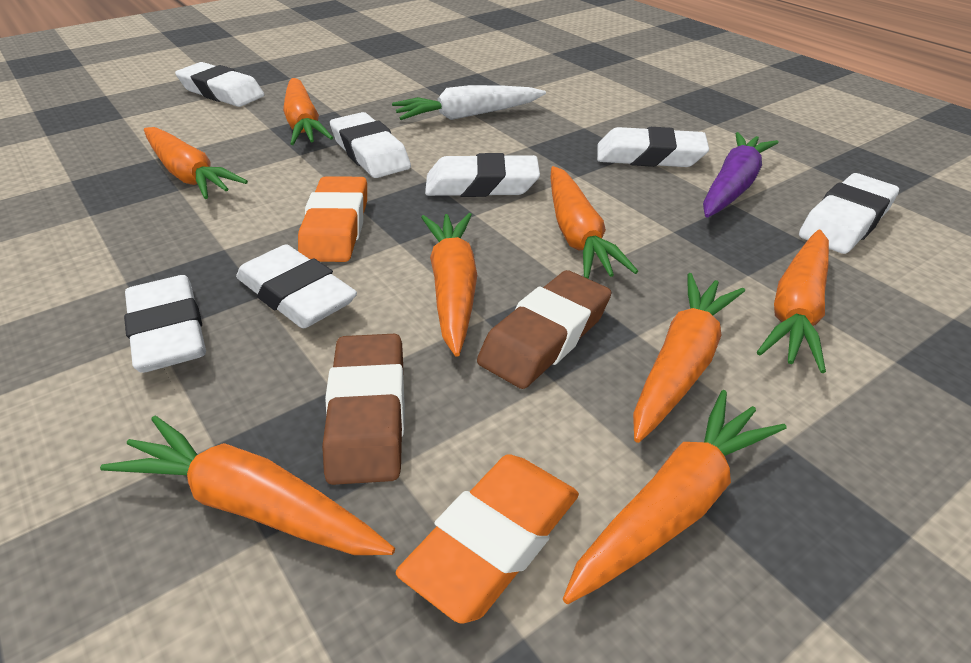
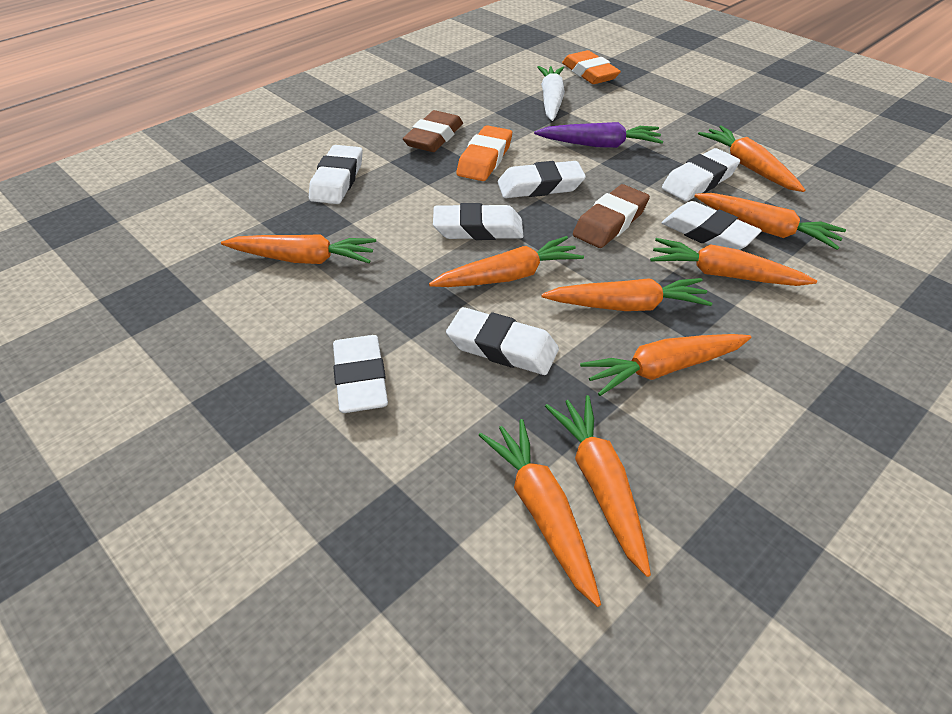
orange carrot: [100,416,395,555] [144,127,248,199] [283,78,333,145] [421,213,477,357] [551,166,638,279] [563,390,786,604] [633,273,745,443] [757,230,829,373] = 8 -> [221,234,376,264] [429,236,584,287] [479,419,601,607] [541,278,712,311] [545,395,651,577] [580,334,751,396] [650,238,817,286] [694,193,846,250] [698,125,805,192] = 9

